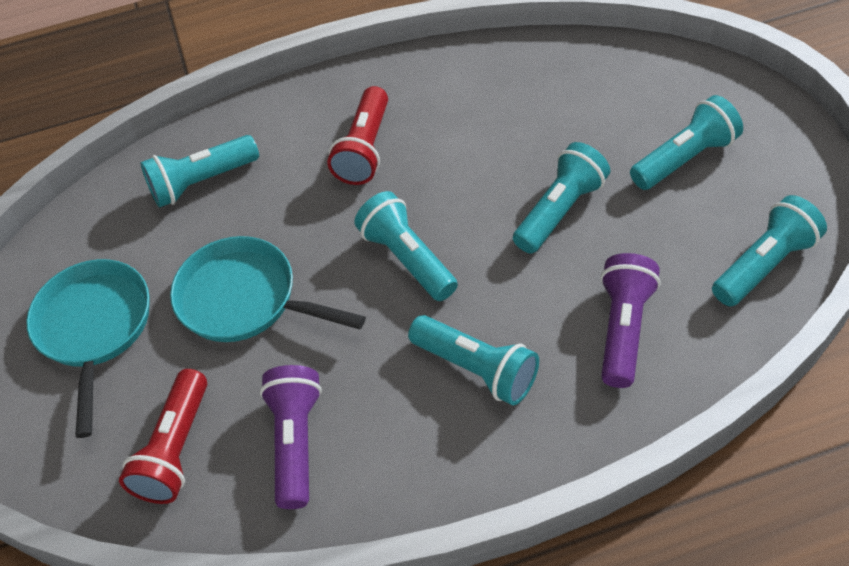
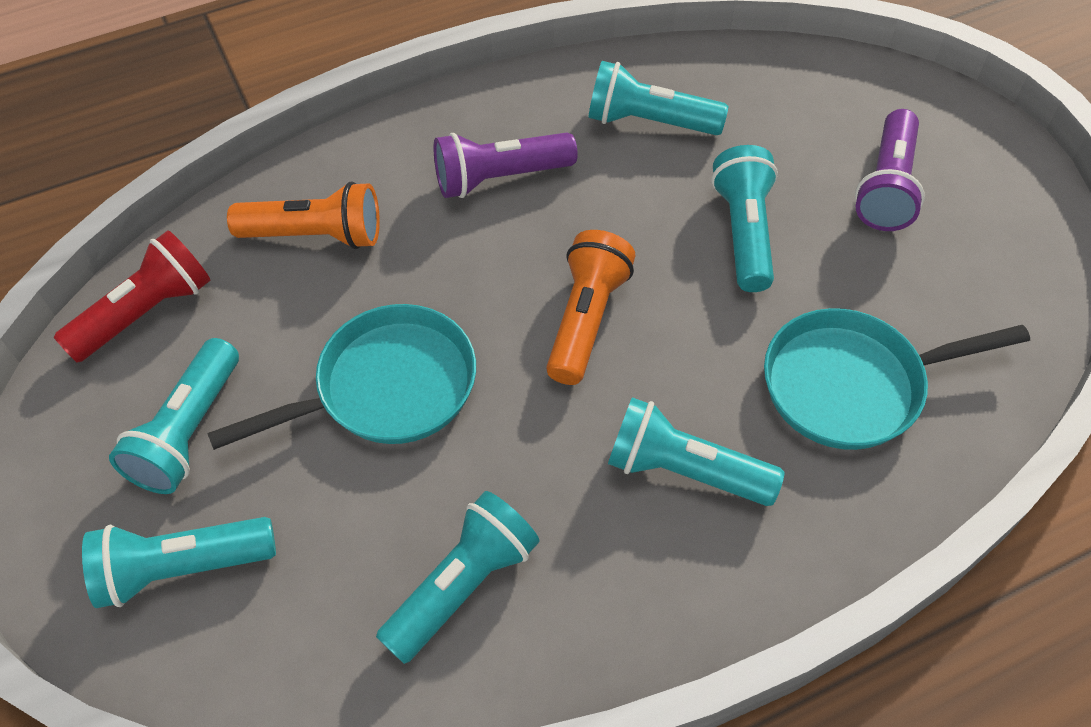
orange flashlight: none = 0 -> [227,182,380,249] [546,230,636,385] = 2
red flashlight: [119,369,207,504] [327,86,388,185] = 2 -> [54,230,211,363] = 1

